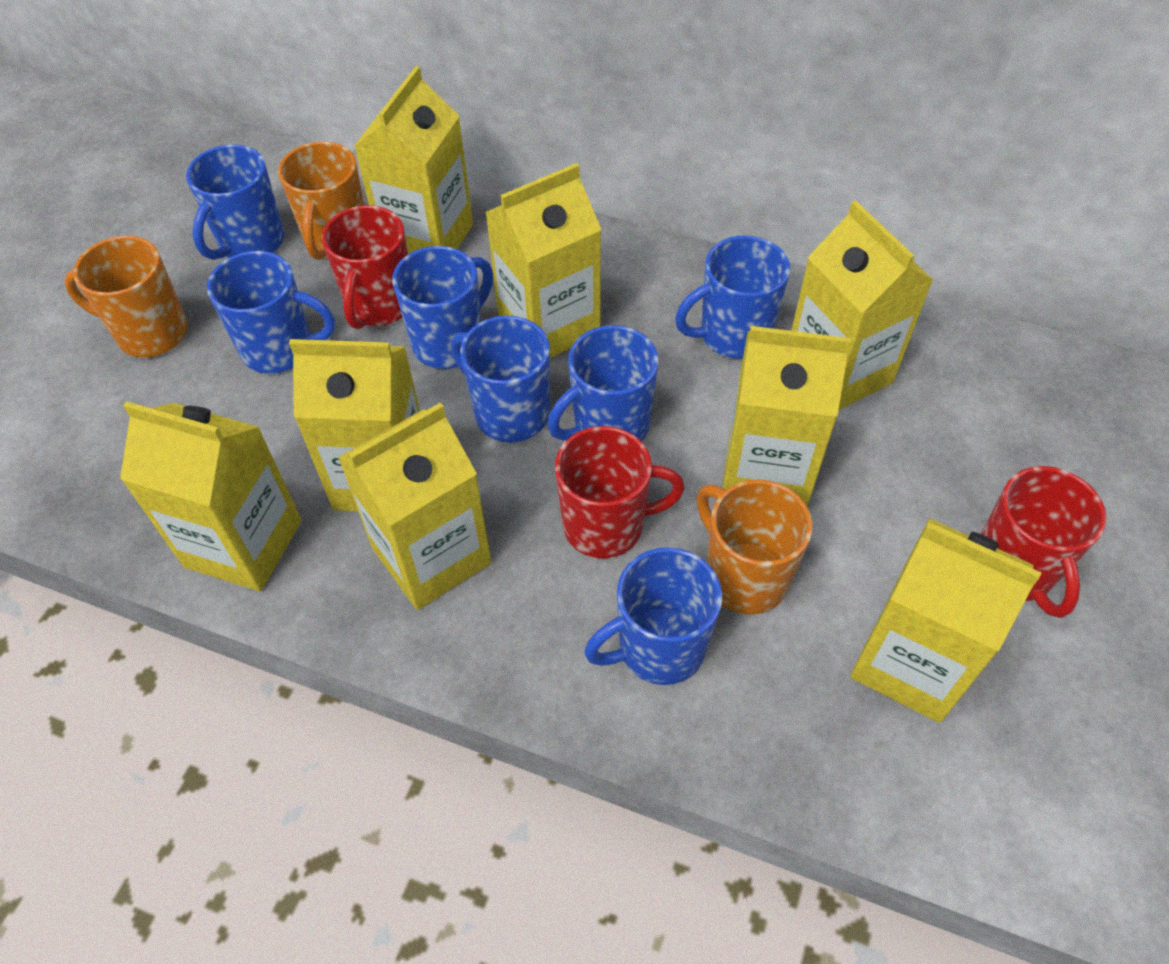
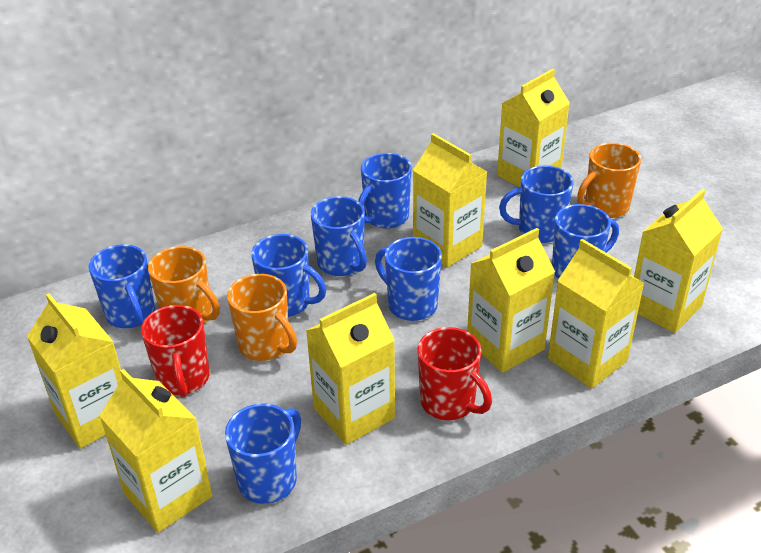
blue mug: [186,144,284,260] [207,251,335,374] [392,246,493,369] [451,316,550,443] [548,325,659,441] [584,547,722,685] [675,235,790,359] = 7 -> [89,244,155,328] [225,404,301,504] [251,234,326,317] [311,196,367,276] [358,153,412,229] [375,237,442,321] [499,166,574,243] [552,204,619,279] = 8
red mug: [322,205,408,330] [555,426,685,558] [981,466,1107,618] = 3 -> [141,305,210,397] [418,327,492,420] = 2

